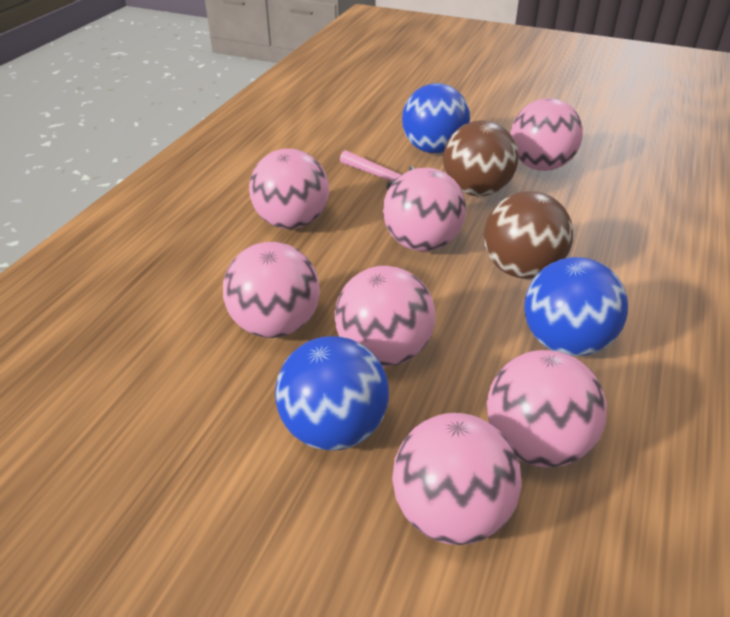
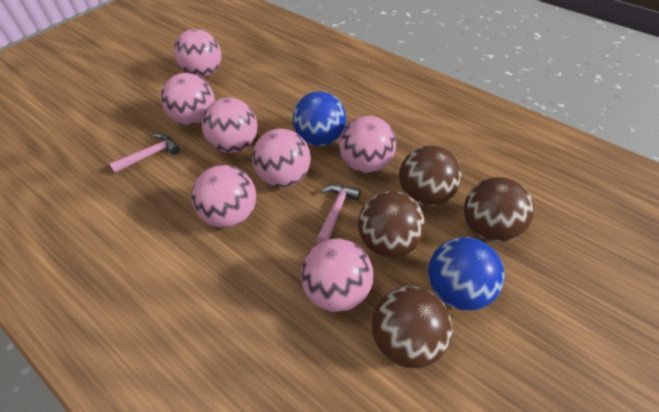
blue ball: [275,336,389,451] [402,83,470,153] [524,257,628,356] = 3 -> [293,91,346,146] [428,237,505,311] = 2
brown ball: [443,120,518,196] [484,191,573,279] = 2 -> [358,191,425,257] [372,286,452,369] [399,145,462,206] [464,177,534,242] = 4
pink hammer: [340,150,414,190] = 1 -> [109,133,180,173] [316,184,361,243] = 2

